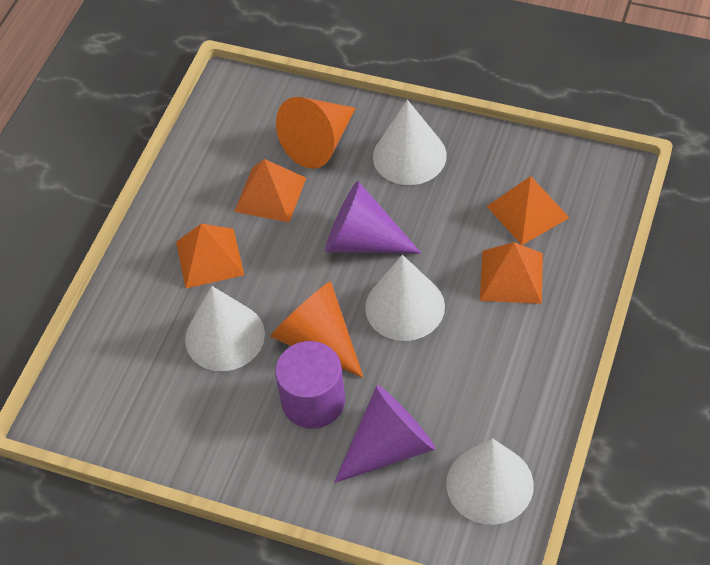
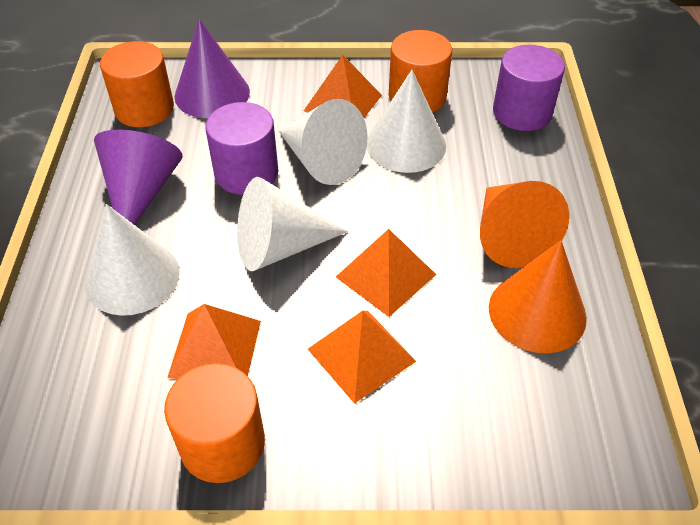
orange cylinder: none = 0 -> [100,41,174,127] [164,363,265,483] [389,30,452,112] = 3
purple cylinder: [275,341,345,429] = 1 -> [206,102,278,195] [493,45,565,131] = 2

